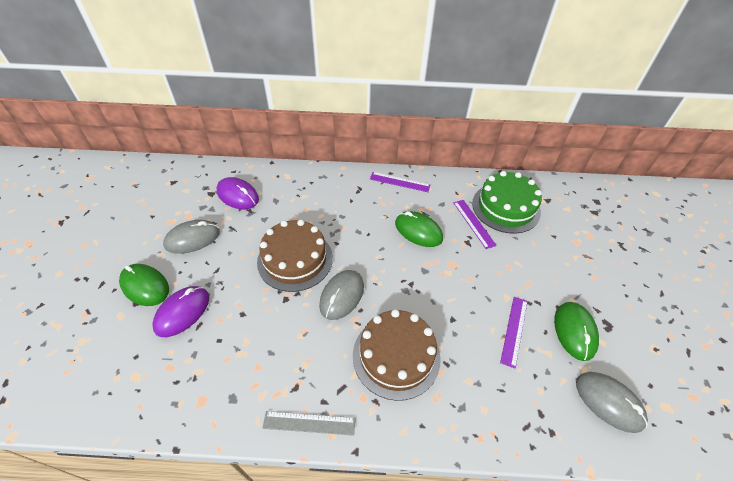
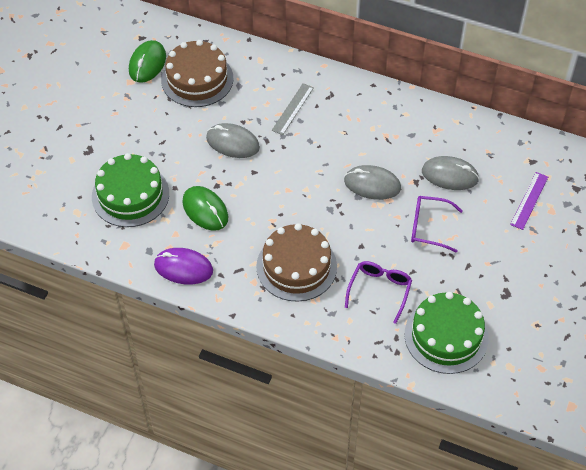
green cake: [472,171,542,234] = 1 -> [92,153,169,227] [404,292,489,374] = 2
green mouse: [119,264,169,306] [395,211,443,247] [554,302,599,361] = 3 -> [129,40,166,83] [182,186,228,231] = 2
purple glasses: none = 0 -> [345,261,412,324] [411,196,463,253] = 2
purple mouse: [152,286,209,337] [217,177,259,209] = 2 -> [154,248,213,284] = 1
purple ruler: [370,172,430,192] [453,200,497,249] [500,297,528,368] = 3 -> [510,172,548,230] = 1

